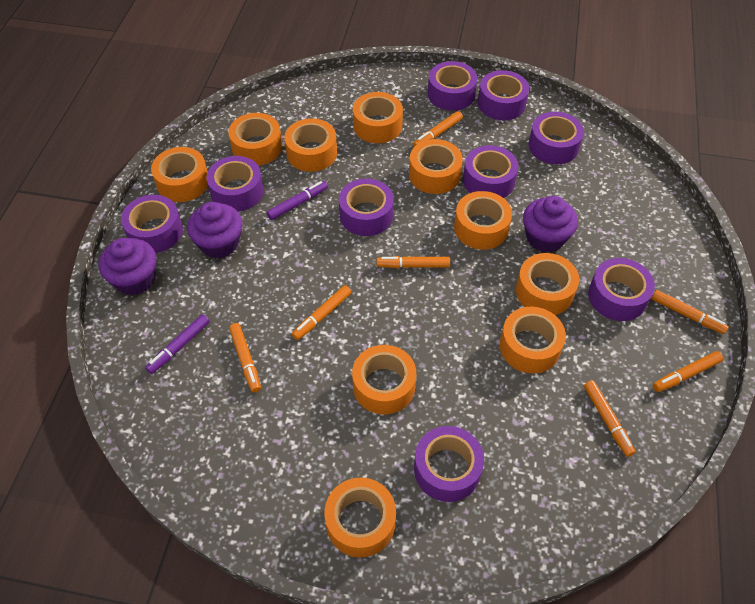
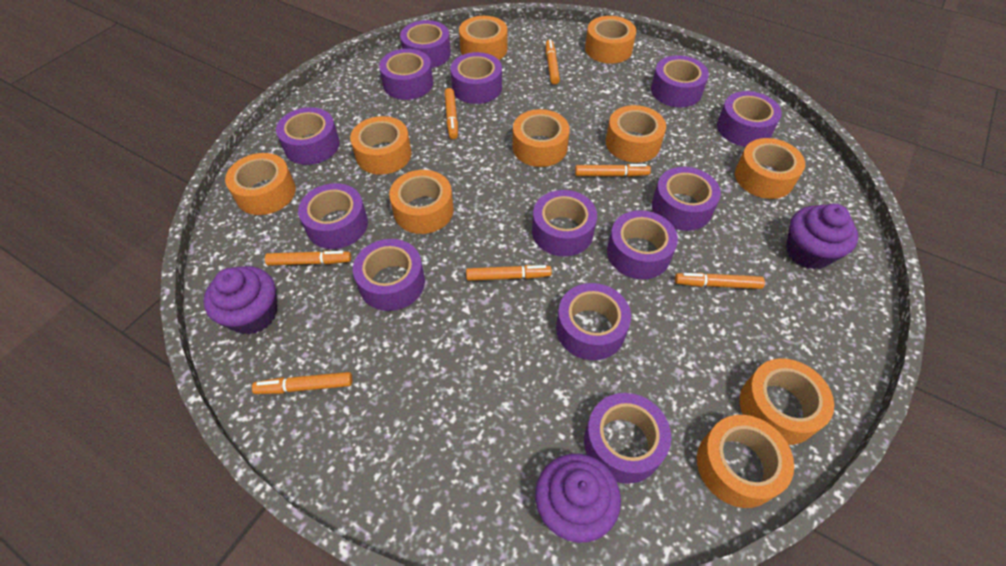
purple marker: [145,314,210,374] [266,181,328,220] = 2 -> none = 0
purple tape: [121,195,183,253] [207,156,264,212] [339,179,394,236] [414,426,484,502] [428,61,477,111] [463,145,518,198] [478,70,529,120] [528,112,584,164] [588,258,655,321] = 9 -> [276,107,340,165] [298,183,368,249] [353,239,425,311] [379,49,433,100] [400,20,451,68] [450,52,502,104] [532,190,597,257] [556,283,631,360] [584,393,671,484] [607,210,678,279] [651,55,709,107] [652,167,721,231] [717,91,782,147] = 13

